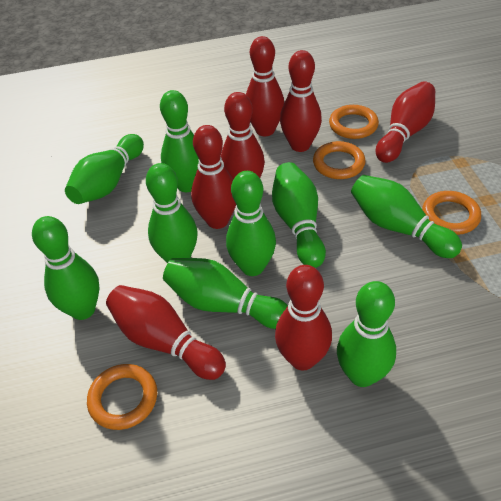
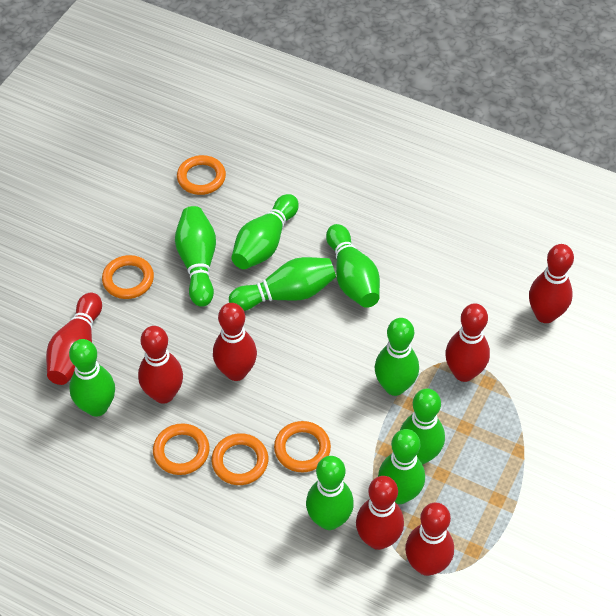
orange ring: [87,364,157,430] [313,141,366,179] [329,105,379,139] [422,191,481,235] = 4 -> [102,255,154,299] [153,423,210,475] [177,155,226,195] [211,433,268,485] [274,421,331,472] = 5

